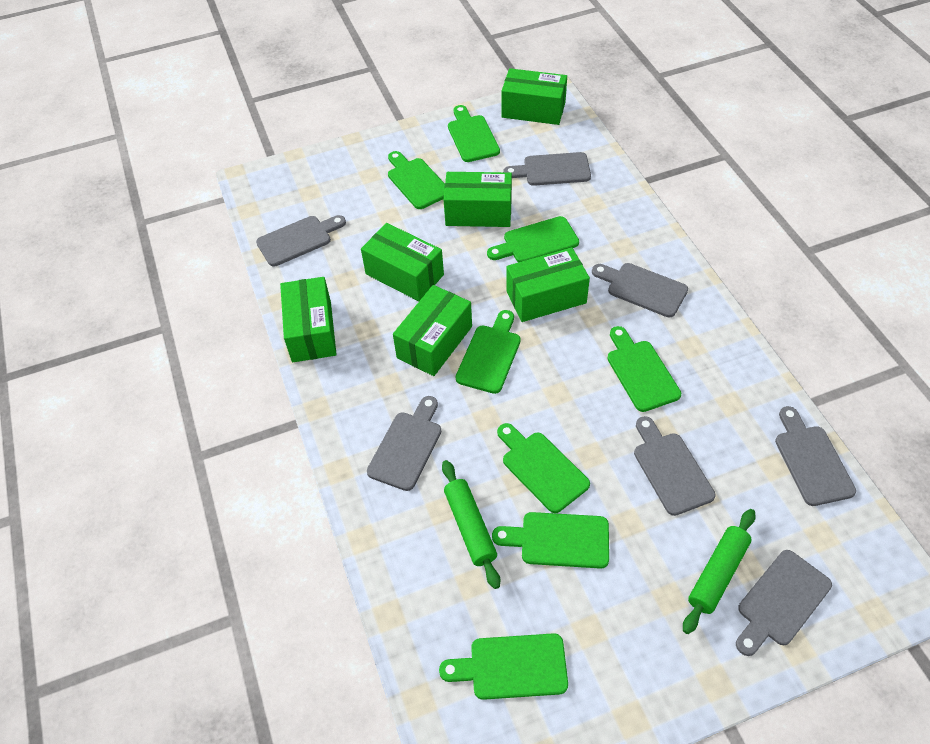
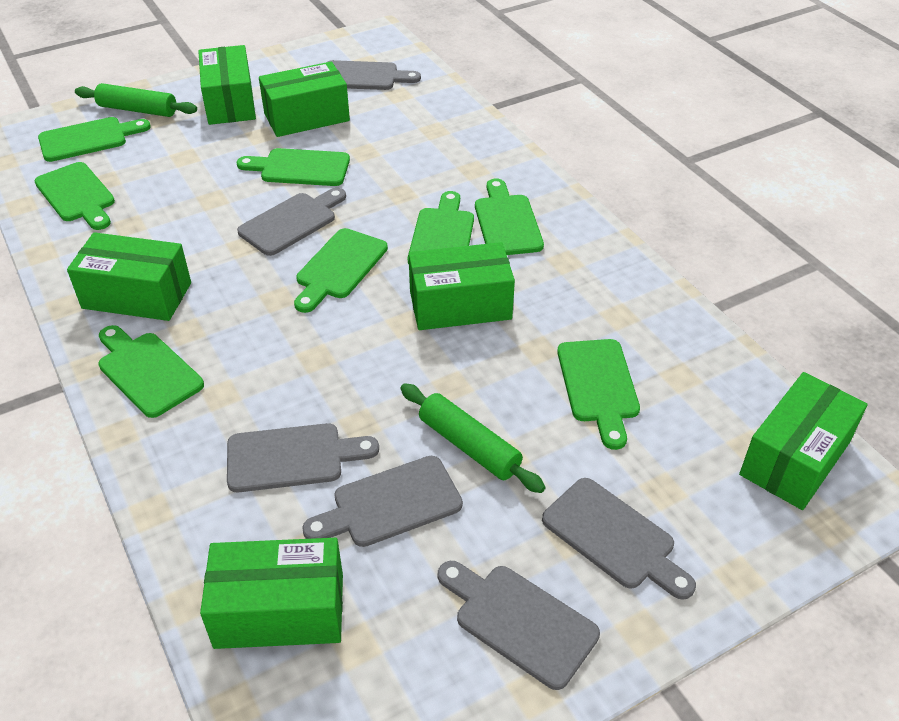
grey cutting board: [256,215,346,267] [367,396,442,491] [503,152,591,186] [592,263,688,317] [634,416,716,516] [736,550,832,656] [775,406,856,506] = 7 -> [227,423,379,492] [237,188,346,256] [302,456,463,547] [328,60,421,90] [438,561,600,690] [542,478,696,600] = 6

